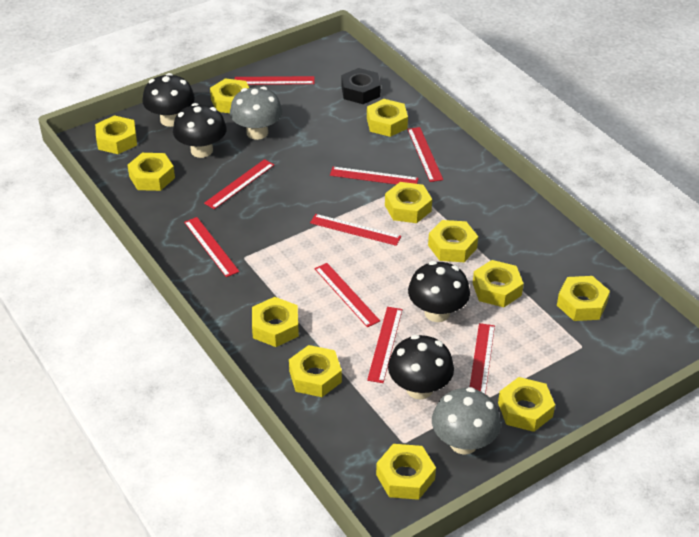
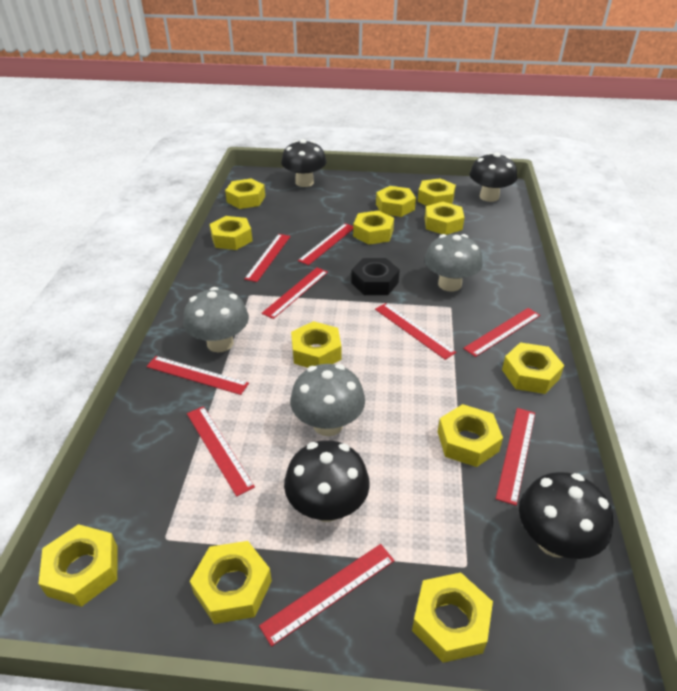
grey mushroom: [230,87,282,140] [432,387,501,455] = 2 -> [183,287,249,352] [290,364,365,436] [424,234,483,292] = 3

